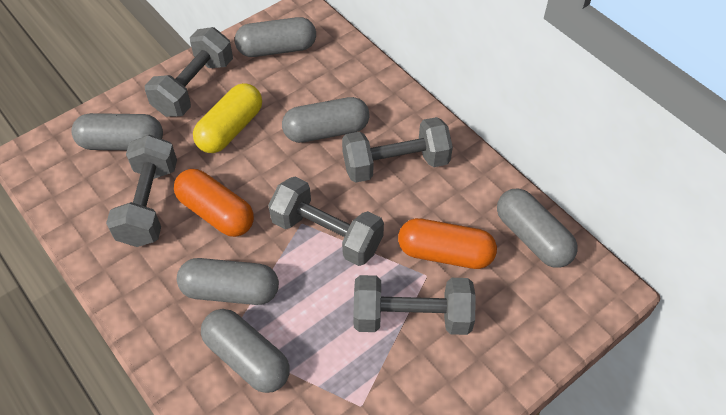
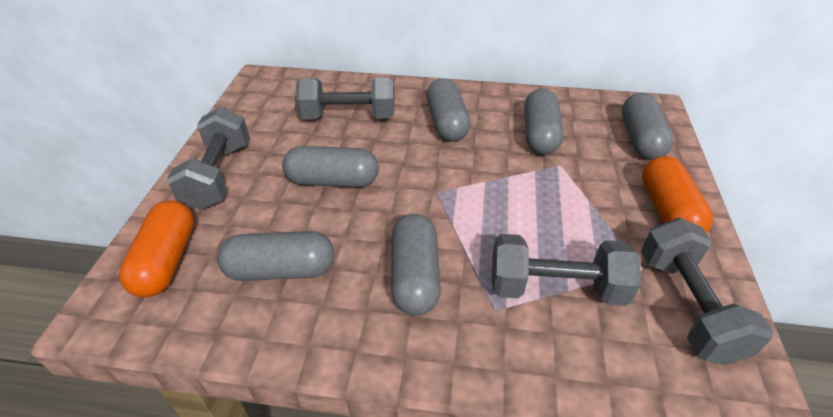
grey dumbbell: [106,135,177,247] [145,27,233,117] [268,177,384,266] [342,117,453,183] [353,275,476,335] = 5 -> [166,107,249,210] [295,78,394,119] [492,234,641,306] [641,218,773,365] = 4
yellow capsule: [193,83,262,153] = 1 -> none = 0

